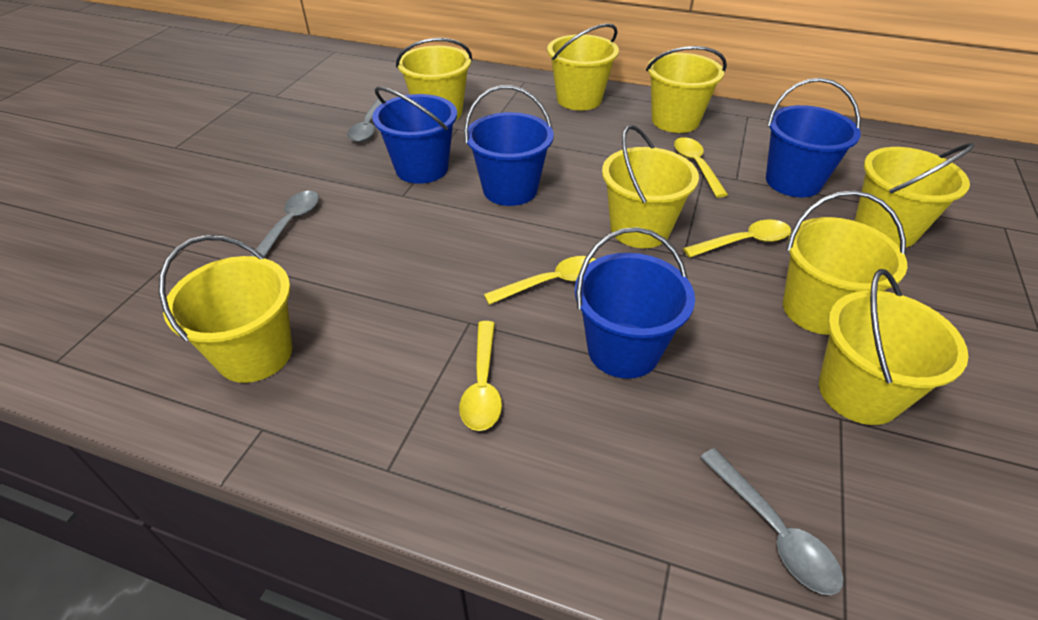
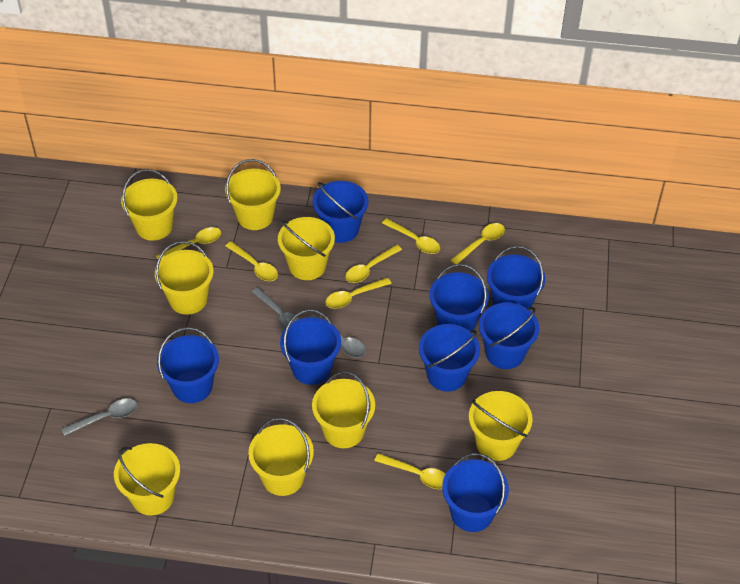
blue bucket: [372,86,457,184] [464,85,554,206] [575,227,695,379] [766,78,861,197] = 4 -> [157,327,219,403] [280,309,341,385] [313,181,368,243] [419,324,480,392] [429,264,489,331] [442,453,509,532] [479,303,539,369] [487,246,545,308] = 8
yellow spoon: [459,321,502,431] [484,256,596,305] [674,137,728,198] [683,220,791,258] = 4 -> [156,227,221,259] [225,241,278,281] [325,278,392,309] [345,245,402,283] [374,453,446,489] [382,218,440,254] [451,223,505,264] = 7

